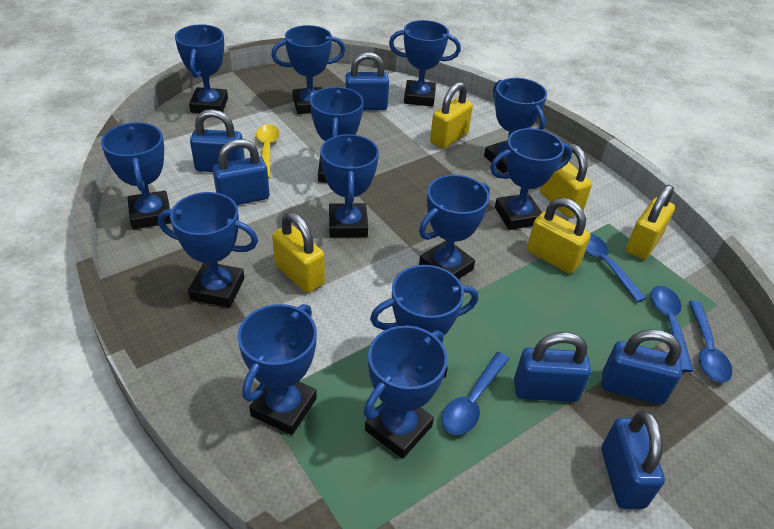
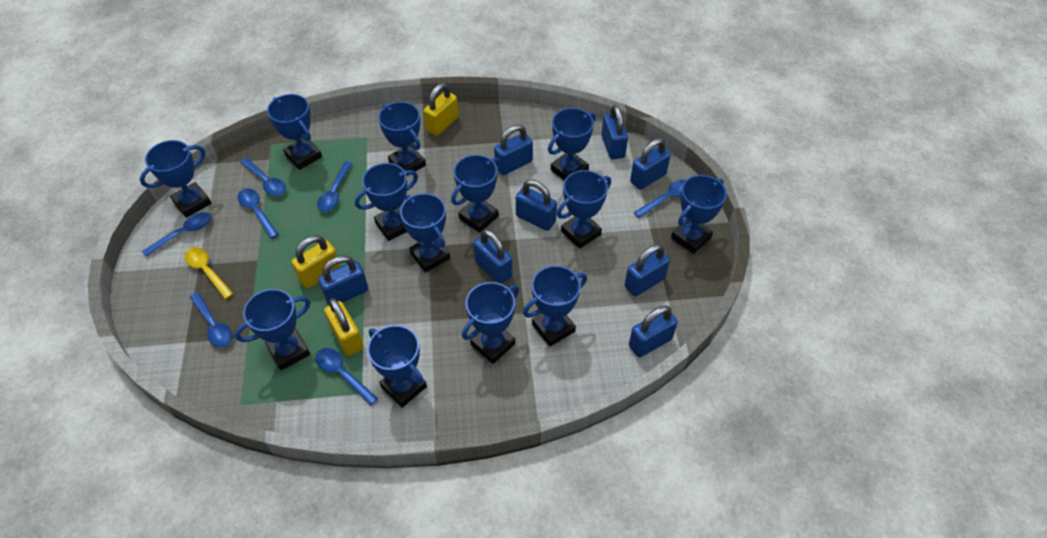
blue padlock: [190,109,245,172] [213,139,269,205] [345,52,389,110] [514,332,591,402] [602,329,682,405] [602,411,665,509] = 6 -> [318,256,368,304] [473,229,513,284] [494,125,533,175] [516,180,557,231] [601,105,628,160] [625,244,670,296] [629,305,678,357] [630,138,671,190] = 8
blue spoon: [442,352,509,435] [585,233,647,302] [651,286,694,372] [689,301,733,382] = 4 -> [142,212,211,257] [190,292,232,348] [237,188,279,239] [240,158,286,196] [315,348,378,406] [317,161,353,212] [634,180,686,218] = 7
yellow padlock: [272,212,325,293] [430,82,473,149] [527,198,591,274] [540,144,592,217] [626,185,675,260] = 5 -> [291,235,341,289] [324,298,364,356] [423,83,459,136] = 3

